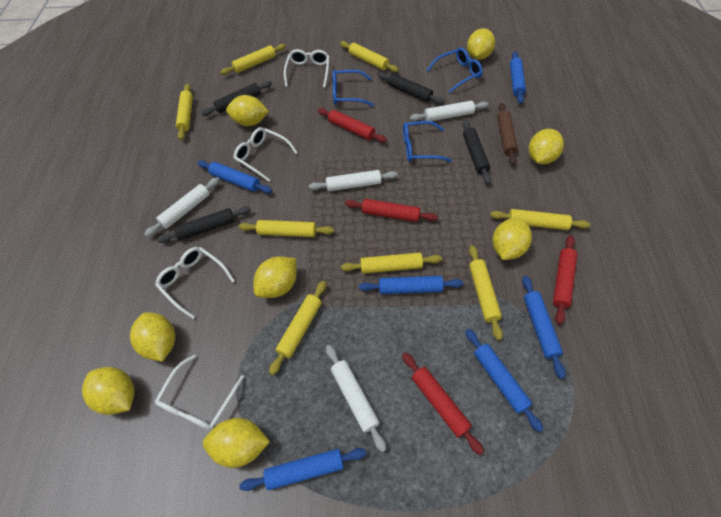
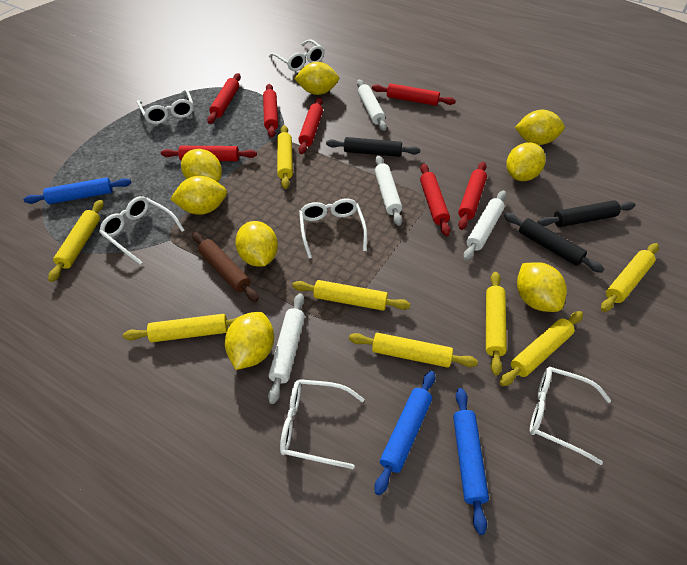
black rolling pin: [157,206,251,243] [201,81,272,116] [377,72,445,104] [463,119,491,184] = 4 -> [326,137,420,157] [504,213,604,273] [537,200,636,227] = 3
blue glasses: [333,70,374,106] [403,121,452,162] [427,48,483,93] = 3 -> none = 0
blue rolling pin: [197,160,272,194] [240,448,366,491] [359,276,463,294] [465,329,543,432] [510,52,526,104] [522,275,566,379] = 6 -> [24,177,131,204] [375,371,435,495] [453,388,489,535] = 3
red rolling pin: [318,108,387,143] [345,199,438,222] [402,353,484,455] [553,235,577,325] = 4 -> [161,146,257,161] [207,73,241,124] [263,84,278,138] [298,98,323,154] [372,83,456,106] [420,163,450,236] [458,162,487,230] = 7
white glasses: [155,247,235,319] [155,355,244,431] [234,127,298,182] [284,49,329,88] = 4 -> [99,196,185,264] [137,89,194,124] [269,40,325,71] [280,379,364,469] [299,198,367,259] [530,367,611,465] = 6

